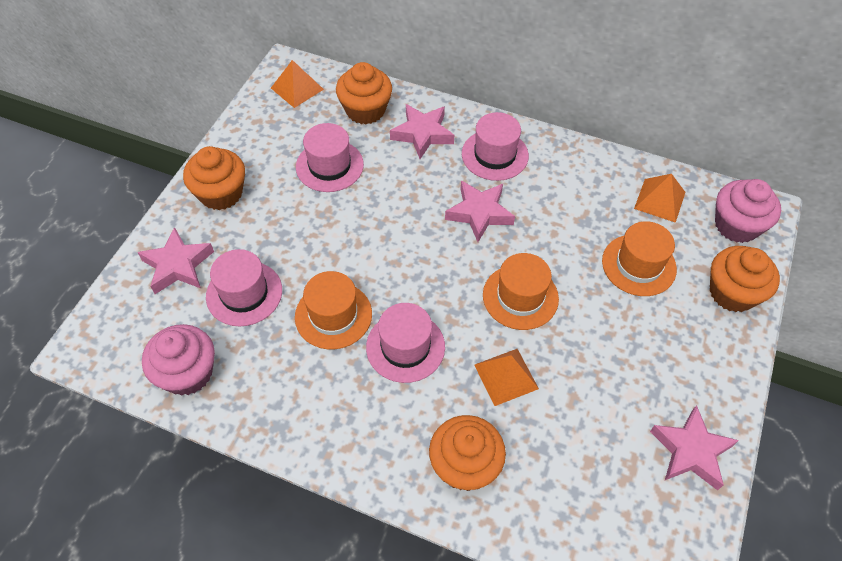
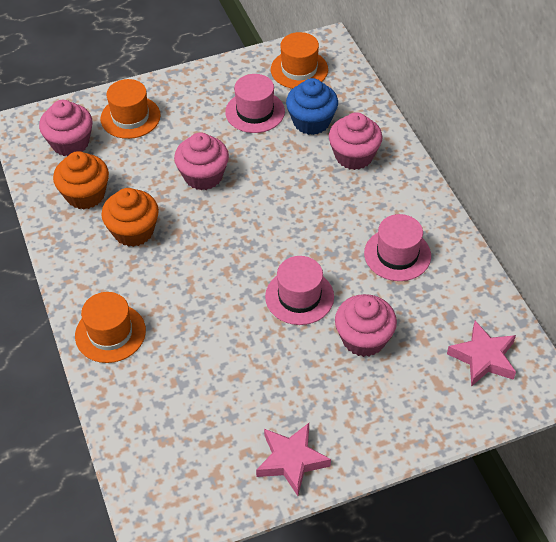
blue cupcake: none = 0 -> [286,78,338,135] = 1
orange cupcake: [183,146,245,210] [336,62,392,124] [429,415,506,491] [710,246,780,312] = 4 -> [53,151,109,209] [102,188,159,247] = 2
orange pyramid: [271,60,324,108] [474,349,539,406] [634,174,685,223] = 3 -> none = 0
pink cupcake: [142,324,215,395] [715,179,781,243] = 2 -> [39,100,93,156] [174,133,229,190] [329,112,383,170] [335,294,397,357] = 4
pink hat: [206,249,282,326] [296,123,364,192] [366,303,445,383] [462,112,529,181] = 4 -> [225,74,285,133] [265,256,334,325] [364,214,431,281] = 3
pink star: [137,227,214,294] [390,104,454,159] [445,181,515,242] [650,405,739,490] = 4 -> [256,423,331,496] [447,321,516,387] = 2

